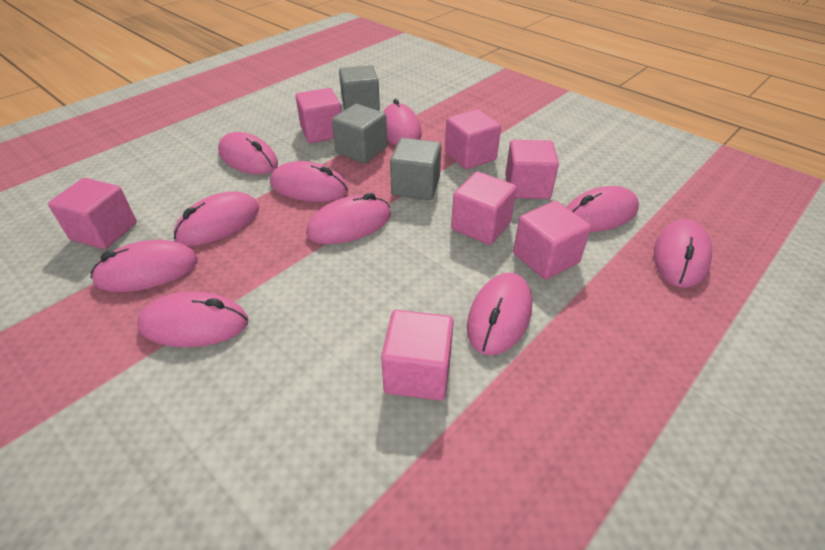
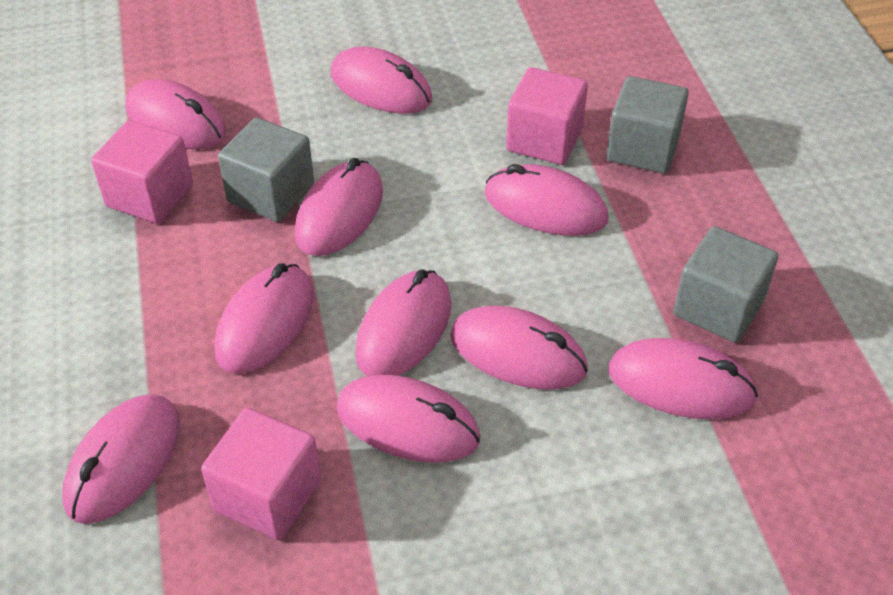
pink cube: [48,178,137,249] [295,88,342,143] [381,310,454,401] [445,109,501,170] [451,172,517,245] [505,140,559,199] [513,201,591,280] = 7 -> [91,120,193,224] [201,408,321,540] [506,67,588,165] = 3

